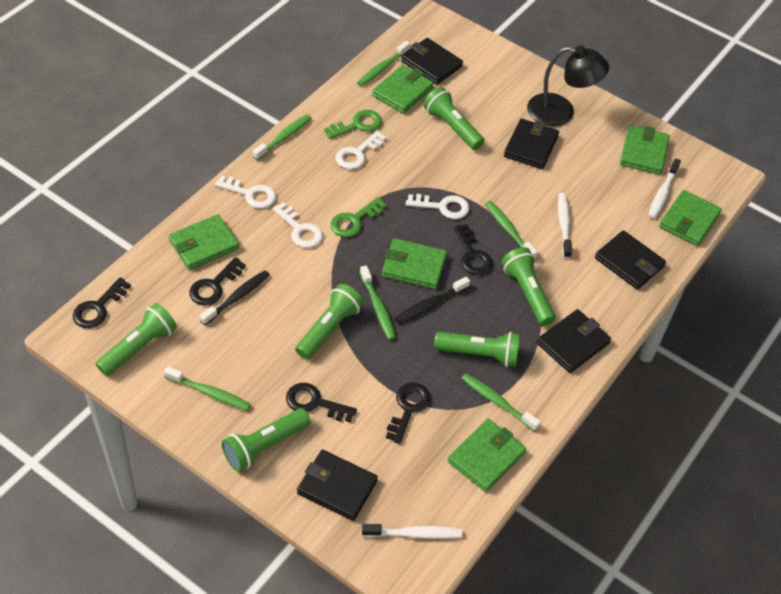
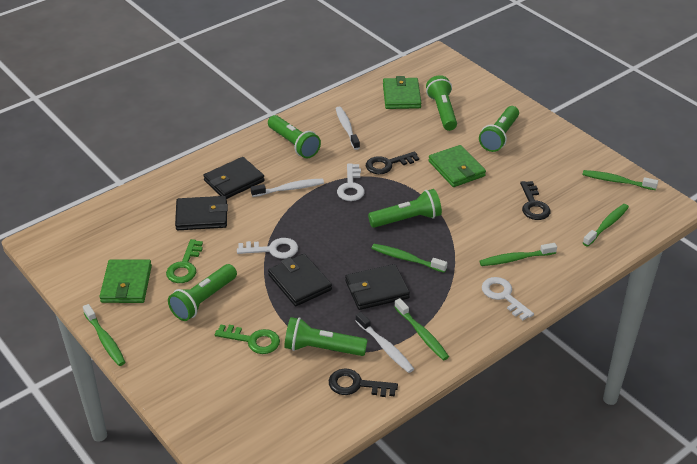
black key: [73,277,131,328] [189,257,246,306] [286,383,357,422] [386,382,431,444] [453,224,493,275] = 5 -> [329,368,398,397] [366,151,419,174] [520,181,551,220] = 3
black lamp: [527,45,609,126] = 1 -> none = 0
black toothbrush: [200,270,270,325] [395,277,470,324] = 2 -> none = 0
black wallet: [297,450,378,521] [401,38,463,85] [504,118,559,169] [537,309,611,373] [595,230,666,290] = 5 -> [175,196,228,230] [203,157,265,199] [268,254,332,306] [345,264,410,310] = 4
green wallet: [169,214,239,270] [372,65,434,114] [382,238,447,289] [448,419,526,492] [620,125,669,175] [659,190,722,246] = 6 -> [99,259,152,303] [383,76,421,109] [429,145,486,187] = 3
white key: [215,176,276,208] [272,202,323,248] [336,130,387,169] [406,194,470,219] = 4 -> [237,238,298,259] [337,163,365,201] [482,277,534,320] = 3

